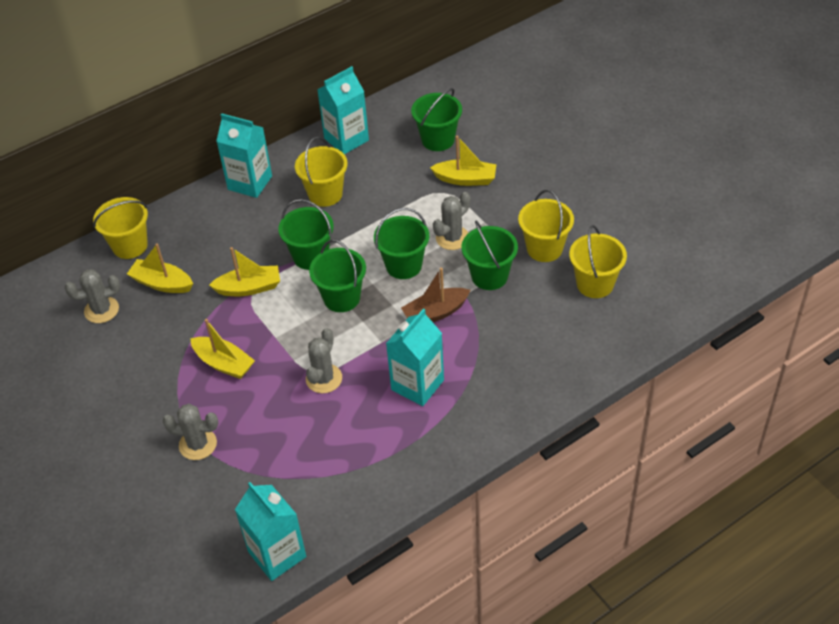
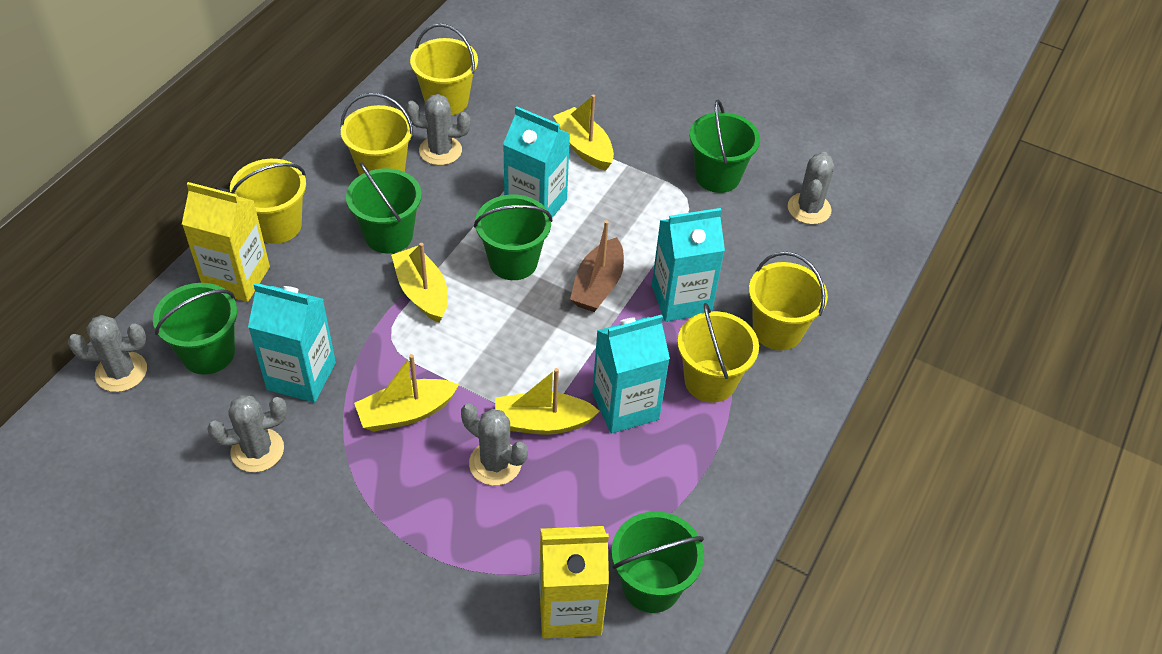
grey cactus: [65,269,120,323] [162,404,218,460] [306,328,342,393] [433,192,470,250] = 4 -> [68,315,147,392] [207,395,287,473] [405,94,470,165] [461,403,528,486] [788,152,834,224] = 5
yellow bucket: [93,197,148,259] [295,137,348,207] [518,190,574,262] [569,225,627,298] = 4 -> [230,159,306,244] [340,93,414,175] [410,24,478,115] [677,303,759,403] [749,251,828,350] = 5
yellow carton: none = 0 -> [182,182,270,302] [539,526,609,639] = 2

